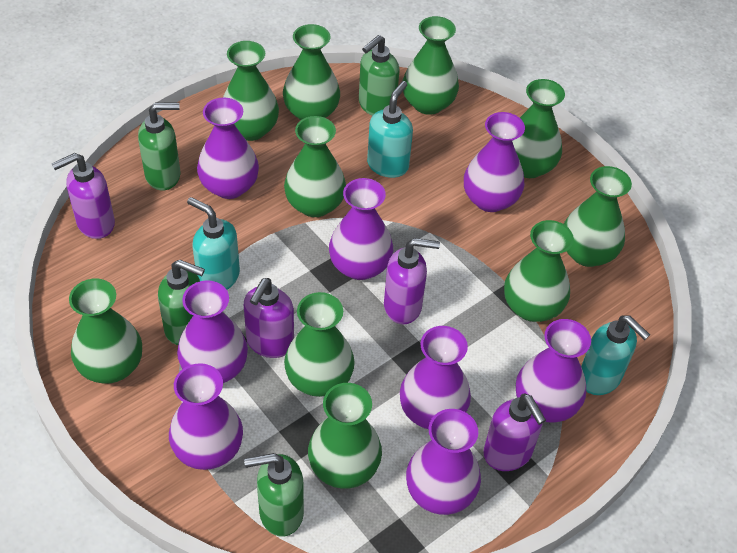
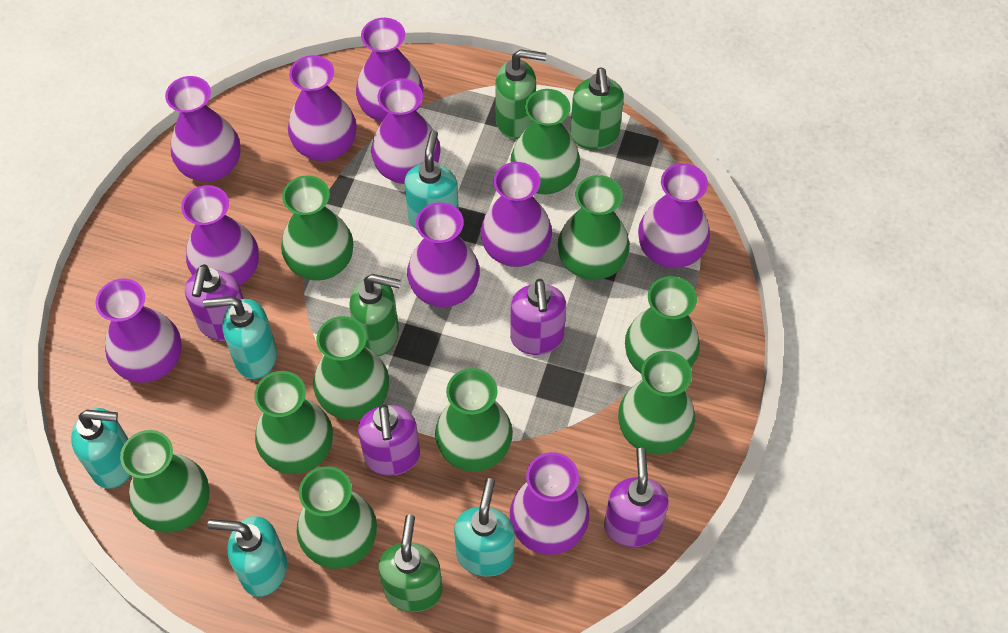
purple vase: [169,363,243,470] [177,280,248,383] [197,97,259,199] [329,178,393,280] [400,326,471,429] [406,409,481,515] [464,112,525,212] [516,319,591,422] = 8 -> [95,279,182,383] [165,76,241,182] [181,185,259,286] [288,55,357,161] [356,18,423,123] [371,78,441,184] [407,203,480,307] [481,162,552,267] [510,452,589,555] [638,163,710,268] = 10
turquoise soap dispenser: [187,197,240,290] [367,81,413,178] [581,315,650,395] = 3 -> [71,408,131,489] [203,296,277,379] [207,516,287,597] [404,131,459,230] [454,478,515,577] = 5

